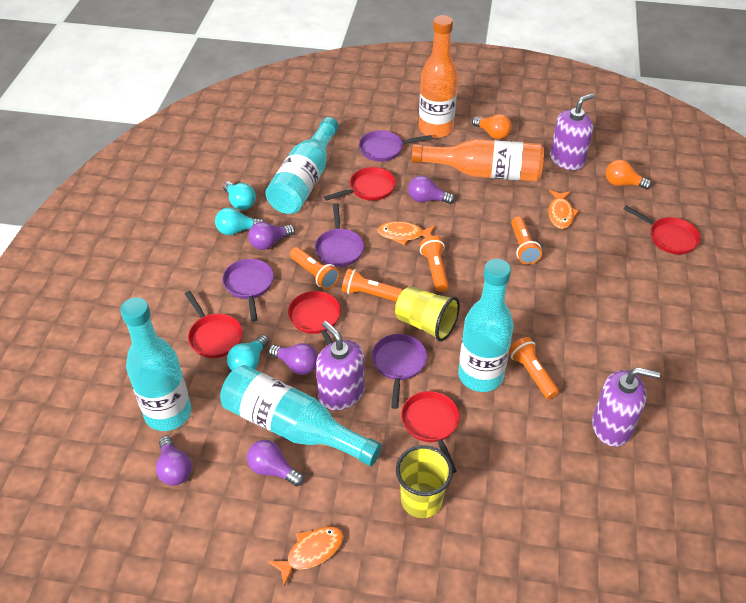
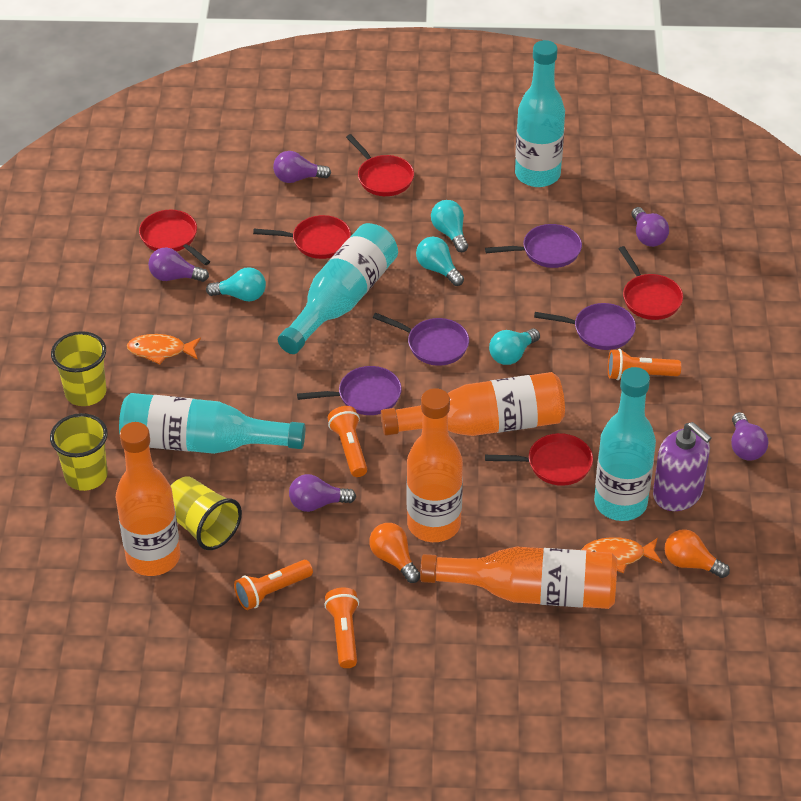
orange bottle: [412,139,544,182] [419,15,458,138] = 2 -> [116,422,181,576] [381,372,565,436] [406,388,463,542] [420,547,617,609] = 4
orange fish: [268,526,343,586] [377,221,435,245] [549,190,579,229] = 3 -> [127,334,201,364] [581,537,662,573] = 2
orange flashlight: [290,247,340,289] [342,268,403,302] [420,236,449,292] [509,337,559,399] [511,216,542,264] = 5 -> [234,560,313,610] [324,588,359,668] [328,406,367,477] [608,349,681,380] = 4
purple soap dispenser: [316,321,364,410] [550,93,595,170] [592,367,660,447] = 3 -> [653,422,712,511] = 1
turquoise light bulb: [215,208,264,235] [223,181,256,210] [227,335,269,371] = 3 -> [206,267,266,301] [416,237,464,286] [431,200,468,252] [489,329,540,365] = 4
yellow cup: [395,286,460,342] [396,445,453,518] = 2 -> [50,413,108,491] [51,331,106,406] [170,476,242,550] = 3

